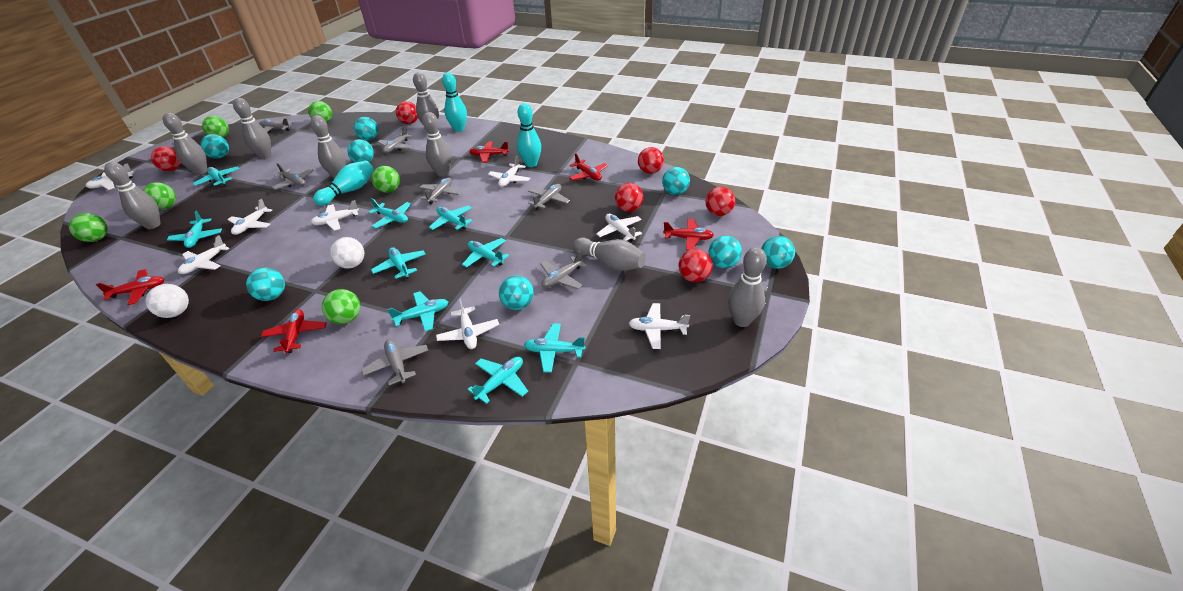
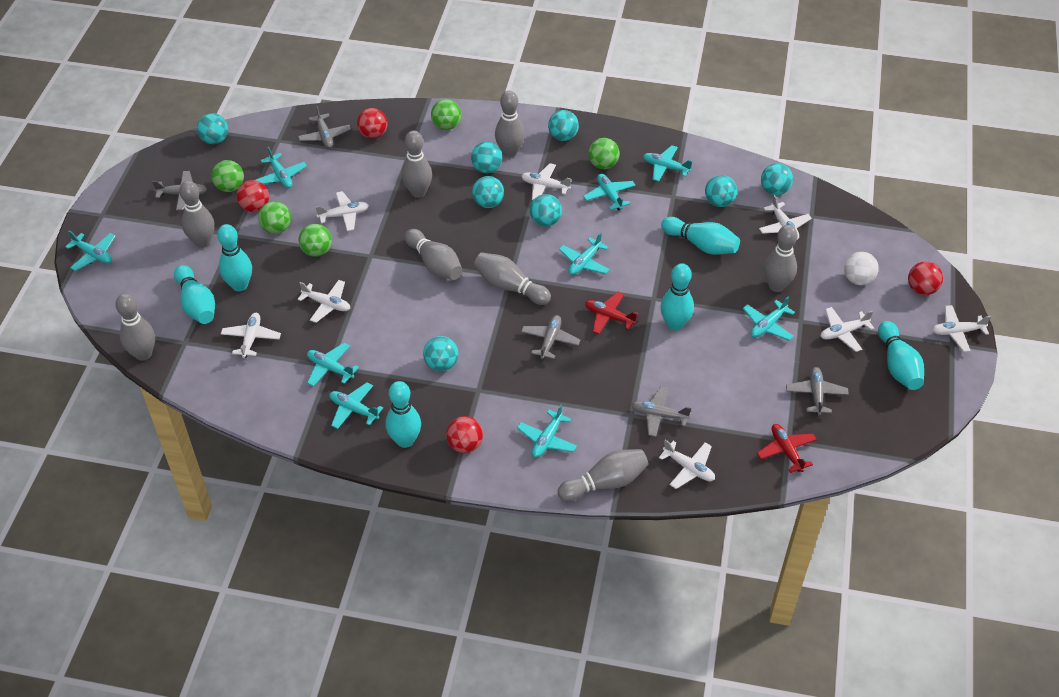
green ball: [69,213,108,242] [143,182,176,210] [202,116,229,138] [308,101,332,122] [322,289,360,324] [372,166,400,193] = 6 -> [212,160,244,192] [258,201,291,234] [299,224,332,257] [431,99,461,130] [588,138,620,169] = 5
grey plane: [259,117,293,132] [272,163,314,189] [361,339,429,385] [378,126,413,153] [419,178,462,204] [528,184,570,210] [540,251,588,289] = 7 -> [152,171,207,210] [298,106,351,148] [521,315,580,359] [631,386,691,437] [786,367,849,415] = 5
red ball: [151,146,181,171] [396,101,418,124] [615,183,643,212] [638,147,664,174] [679,249,712,282] [706,187,735,216] = 6 -> [236,180,269,212] [357,108,388,139] [446,416,483,453] [908,261,943,295] = 4
red plane: [96,269,164,305] [261,309,327,353] [469,141,509,163] [569,153,608,181] [663,219,714,251] = 5 -> [585,292,639,334] [757,424,817,473] = 2
turquoise bowling pin: [313,161,374,206] [442,72,467,132] [517,103,541,167] = 3 -> [174,265,215,324] [217,224,252,292] [385,381,421,448] [660,263,694,331] [661,217,740,255] [878,321,924,390] = 6
white ball: [145,284,189,318] [330,237,364,269] = 2 -> [844,252,879,285] = 1

